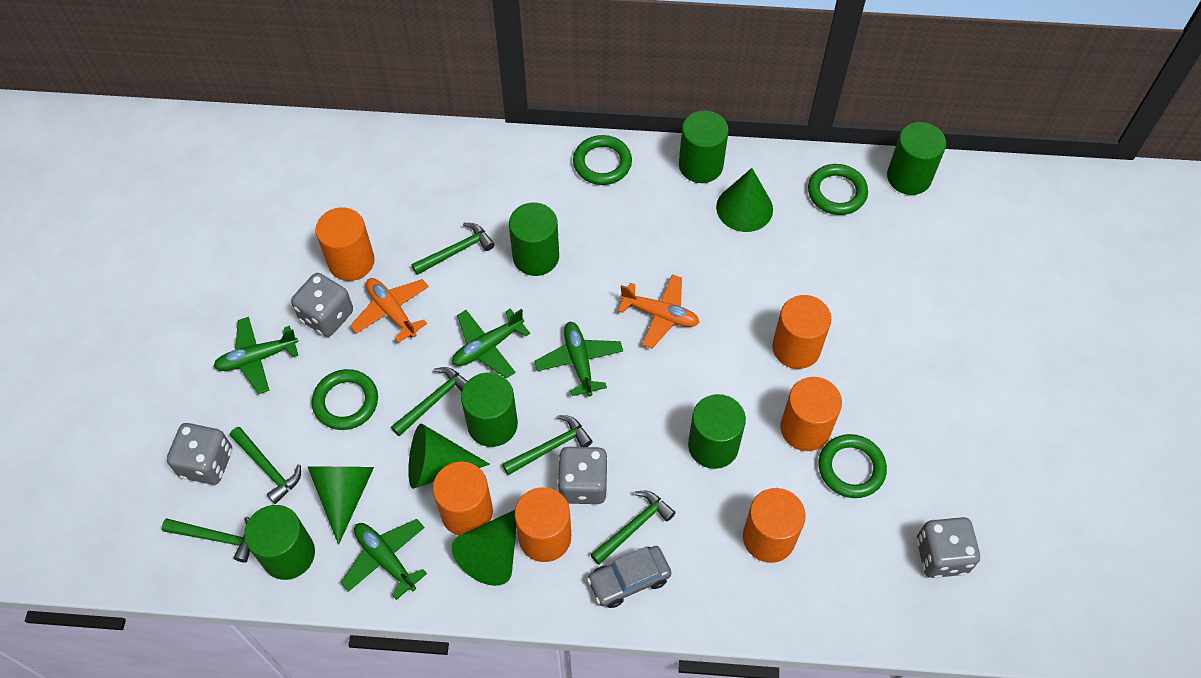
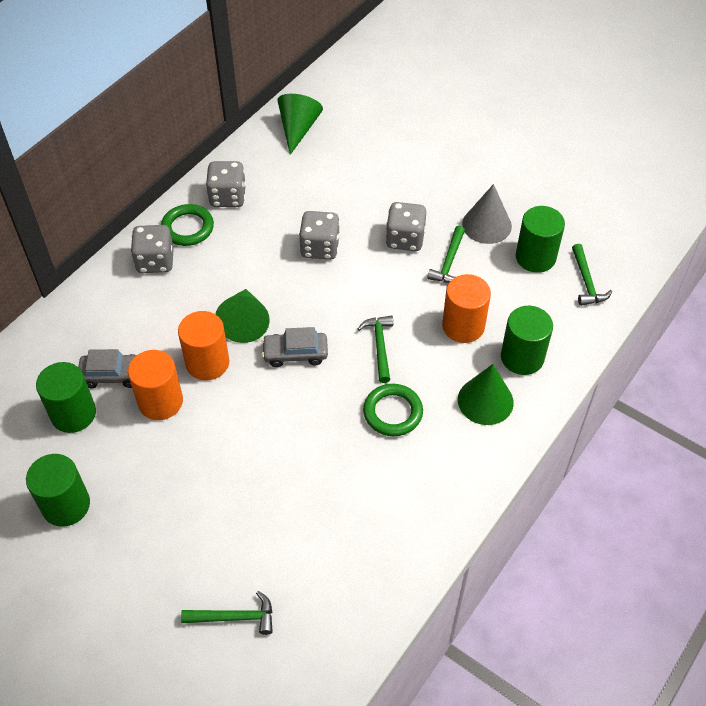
green cone: [308,467,374,545] [408,424,490,489] [452,510,516,586] [716,168,773,232] = 4 -> [215,289,270,343] [277,94,323,155] [458,364,514,425] = 3
green cylinder: [244,505,315,580] [461,373,518,447] [509,202,559,276] [679,111,729,183] [688,394,746,469] [887,122,946,195] = 6 -> [26,454,90,527] [36,362,96,433] [501,306,553,375] [516,206,565,273] = 4
green hammer: [162,517,250,563] [230,427,301,504] [391,367,468,436] [412,223,495,275] [502,415,593,475] [590,491,676,565] = 6 -> [181,591,273,635] [358,316,393,383] [427,226,465,283] [572,244,612,306] = 4
green plane: [213,317,298,394] [341,519,427,600] [452,309,530,379] [534,322,623,396] = 4 -> none = 0
green ring: [312,369,378,430] [573,135,632,185] [808,164,868,215] [818,434,887,498] = 4 -> [161,204,214,246] [363,384,423,436] = 2
grey car: [587,546,671,608] = 1 -> [78,349,137,388] [262,327,328,367] = 2
grey cone: none = 0 -> [462,184,512,244] = 1
orange cylinder: [315,207,375,281] [433,462,493,536] [515,487,571,562] [743,488,806,563] [772,295,831,369] [780,377,842,451] = 6 -> [128,350,183,420] [178,311,229,380] [442,274,491,343] = 3
orange plane: [350,278,429,343] [618,274,700,349] = 2 -> none = 0

